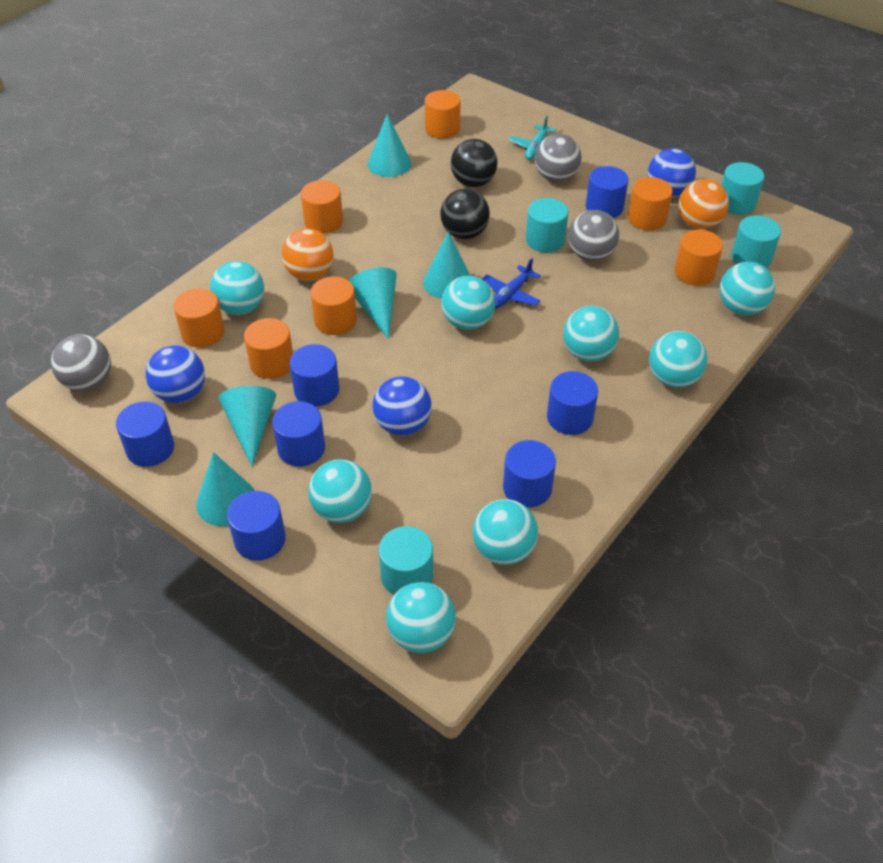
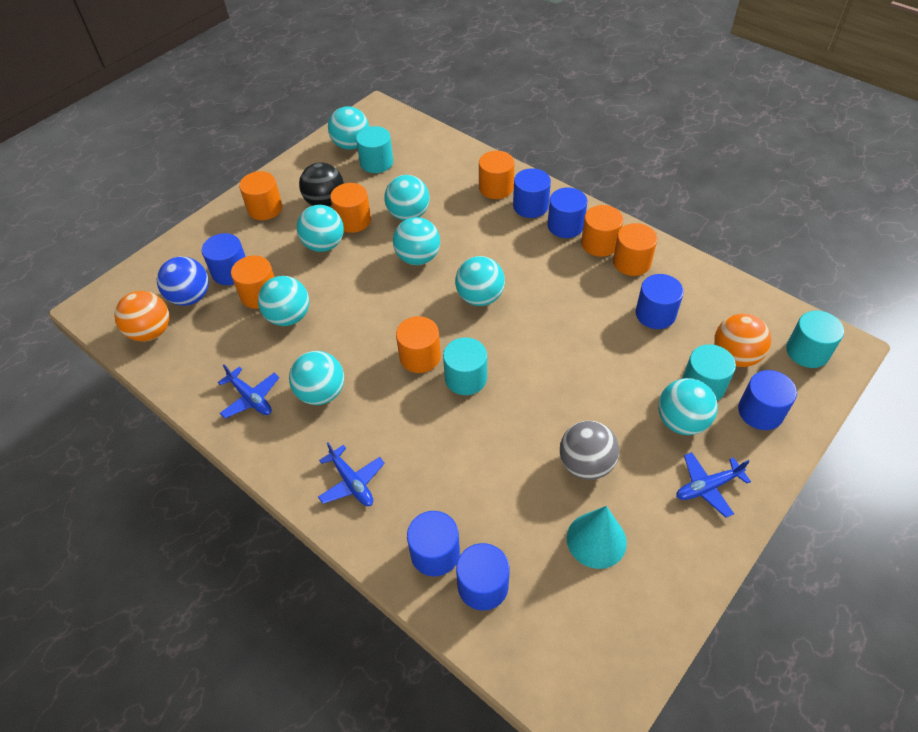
black ball: [440,189,490,239] [451,139,497,187] = 2 -> [299,162,344,207] = 1
blue ball: [146,345,205,403] [373,376,432,436] [647,148,696,197] = 3 -> [157,256,209,306] = 1
blue plane: [482,258,541,308] = 1 -> [218,364,279,418] [318,443,385,506] [676,452,751,518] = 3
grey ball: [51,334,111,391] [535,134,581,182] [568,210,619,261] = 3 -> [560,421,619,480] = 1
turquoise cone: [196,452,255,526] [218,386,276,467] [349,267,397,340] [368,114,412,177] [423,231,470,299] = 5 -> [567,506,627,569] = 1
turquoise plane: [509,115,556,160] = 1 -> none = 0

